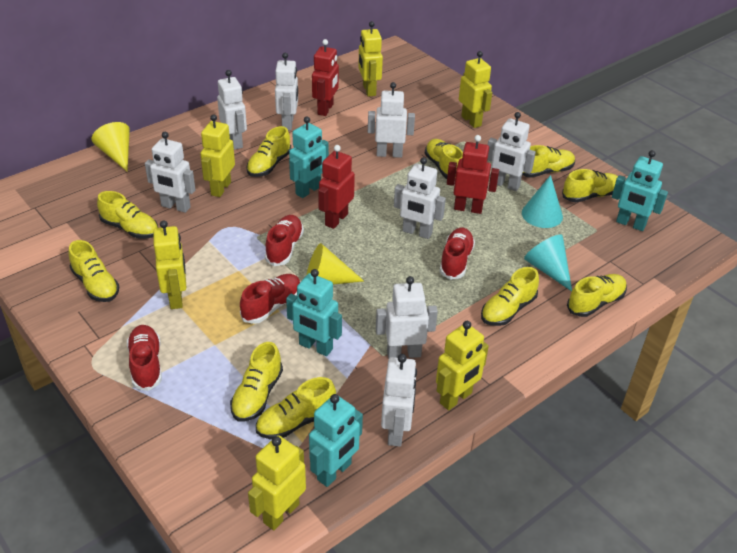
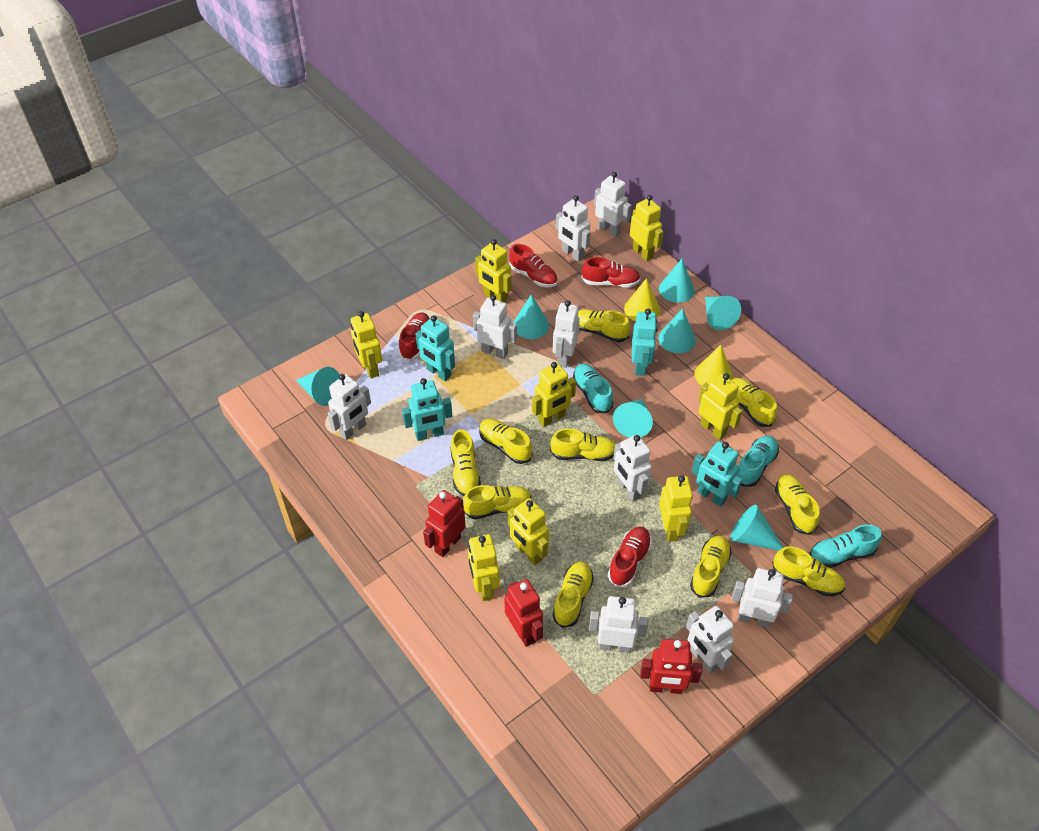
turquoise cone: [522,175,563,228] [524,234,572,291] = 2 -> [296,367,340,406] [513,294,549,339] [613,399,653,438] [658,308,696,353] [659,259,695,303] [705,296,741,330] [730,505,784,551] = 7
turquoise shoe: none = 0 -> [573,363,613,413] [737,436,779,487] [810,525,882,568] = 3
white robot: [145,132,195,213] [217,70,247,150] [275,53,298,130] [368,82,415,158] [376,276,438,358] [381,354,417,447] [394,157,446,239] [488,112,536,191] = 8 -> [328,374,371,440] [473,295,517,359] [553,300,580,368] [556,195,591,262] [589,596,648,653] [594,172,632,237] [613,435,652,502] [686,606,734,673] [732,568,793,628] = 9
yellow robot: [153,220,186,309] [200,114,235,197] [248,435,306,530] [358,21,383,97] [436,321,489,410] [459,51,492,128] = 6 -> [351,311,382,379] [468,534,500,601] [475,239,512,302] [508,498,549,565] [532,362,576,427] [630,195,664,261] [659,475,693,542] [699,373,743,440] = 8

